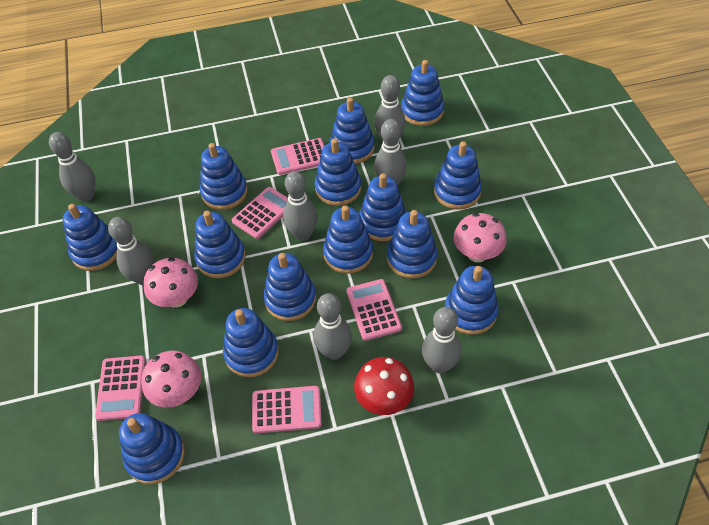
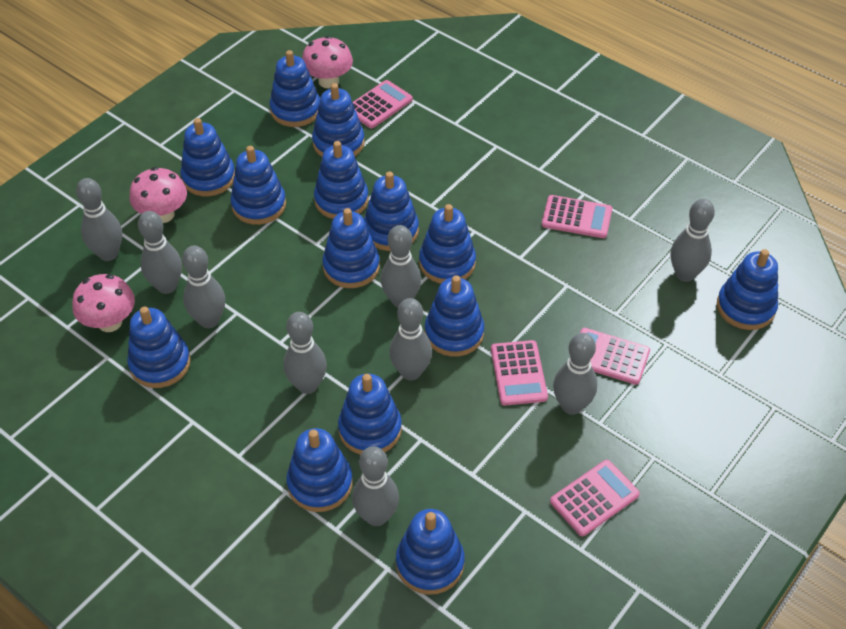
grey bowling pin: [49,132,95,202] [108,217,154,285] [283,171,318,241] [313,293,352,360] [374,75,406,142] [374,119,407,186] [422,307,461,373] = 7 -> [76,178,122,261] [138,211,182,294] [182,246,225,328] [283,312,327,394] [352,446,399,526] [381,225,421,307] [389,298,432,381] [553,333,597,415] [670,199,715,282] = 9
red mushroom: [354,357,414,415] = 1 -> none = 0

